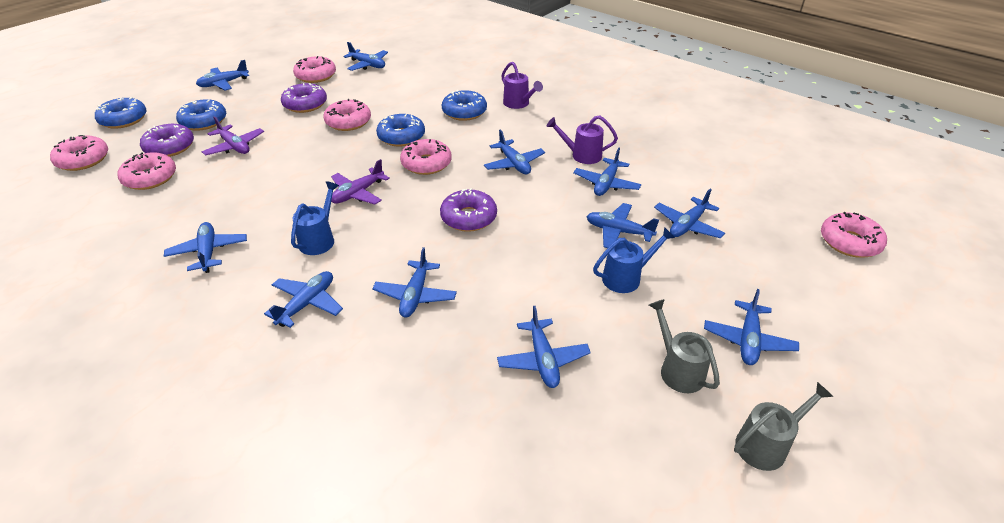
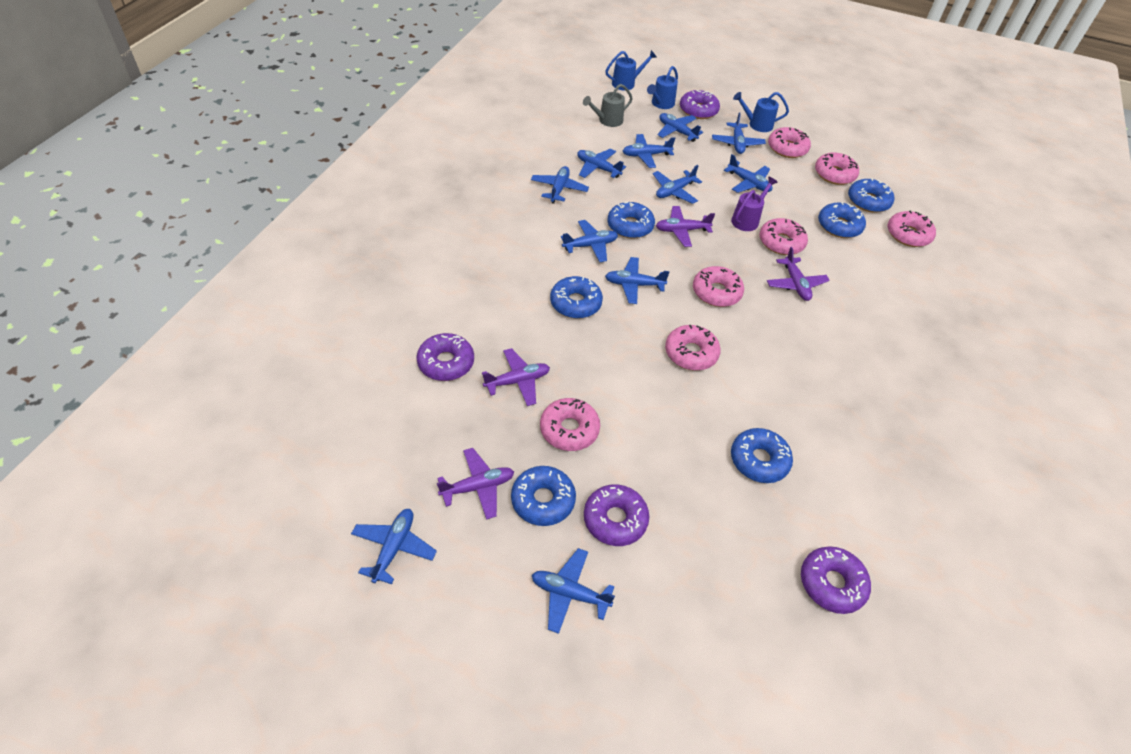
blue donut: [95,97,146,129] [176,99,226,131] [376,114,425,147] [442,90,487,121] = 4 -> [511,466,576,526] [550,276,603,319] [608,202,655,239] [731,428,793,483] [818,202,866,238] [848,178,894,213] = 6
blue watering can: [291,181,339,255] [593,227,675,293] = 2 -> [605,50,656,90] [647,66,678,109] [733,92,789,132] = 3
grey watering can: [649,299,720,393] [734,382,833,471] = 2 -> [583,84,633,127] = 1
pink donut: [50,135,108,171] [118,152,176,190] [293,56,336,83] [323,99,371,131] [400,139,452,175] [821,212,887,258] = 6 -> [540,398,600,451] [665,325,721,371] [693,266,744,307] [759,218,808,255] [768,127,811,158] [815,152,859,185] [888,210,936,247] = 7
purple donut: [140,124,194,157] [281,83,327,113] [440,188,497,232] = 3 -> [417,333,474,381] [584,484,649,546] [680,90,720,119] [801,546,871,614] = 4
purple plane: [202,116,264,156] [331,159,390,204] = 2 -> [437,448,514,520] [482,348,550,406] [656,206,715,247] [767,247,830,301] = 4
purple watering can: [501,62,543,109] [547,115,618,164] = 2 -> [731,177,778,231] = 1

